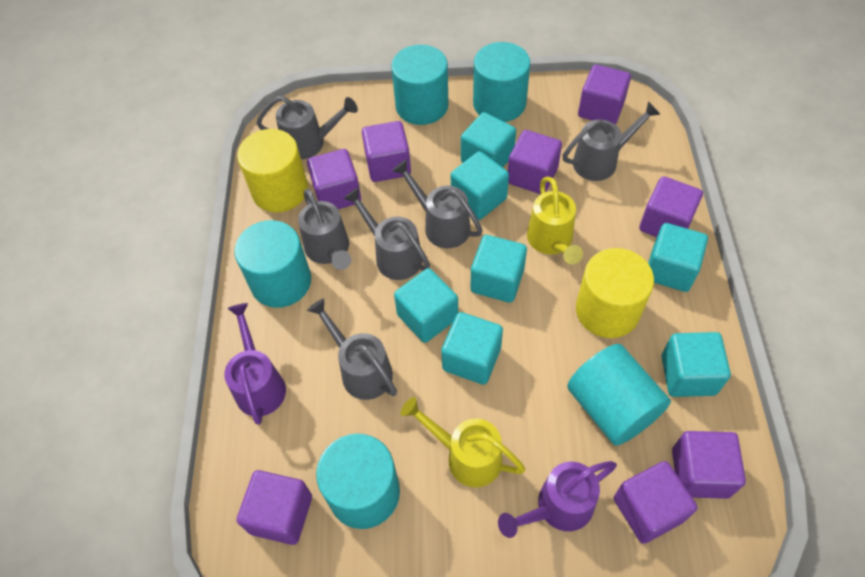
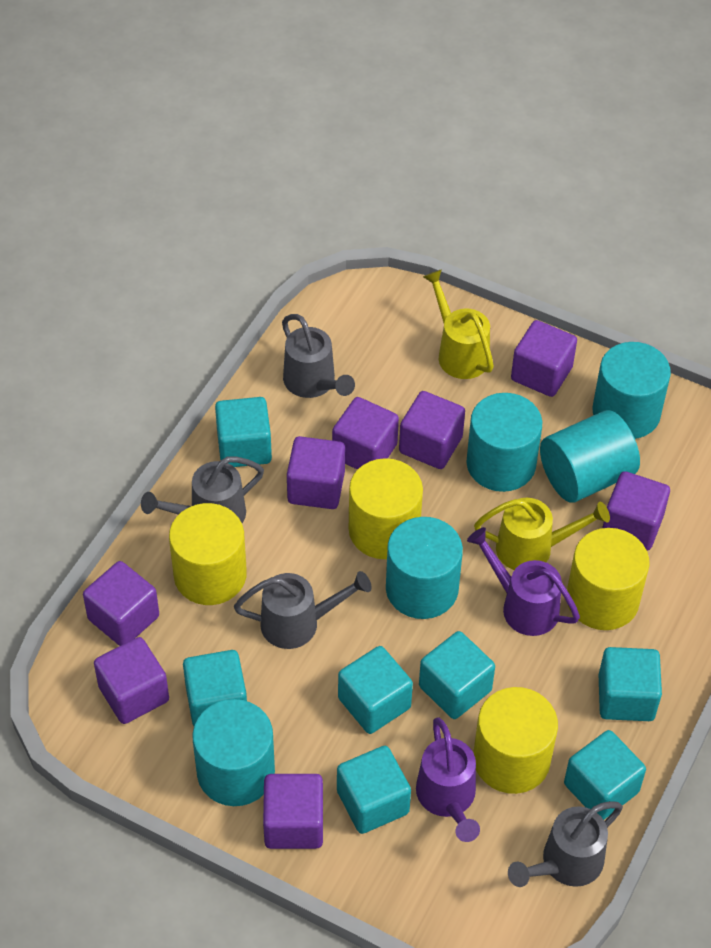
grey watering can: [256,96,358,159] [298,189,351,270] [307,298,397,400] [343,187,430,280] [392,159,483,248] [563,101,660,181] = 6 -> [141,456,264,523] [234,571,372,649] [282,314,355,398] [508,801,623,887] = 4
yellow cylinder: [237,129,308,212] [576,248,654,338] = 2 -> [169,503,247,605] [349,458,423,559] [473,687,558,794] [567,528,649,630] = 4

